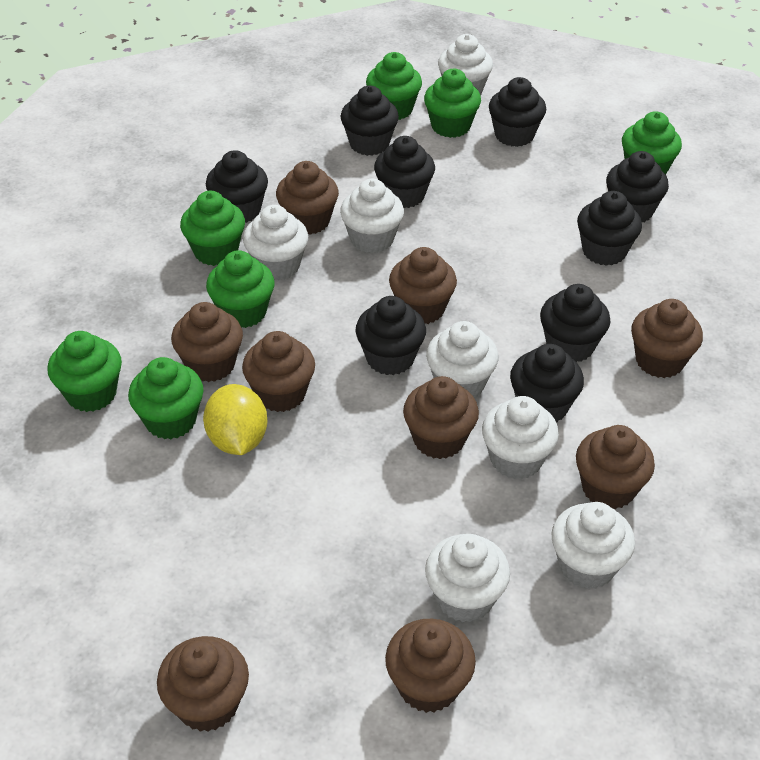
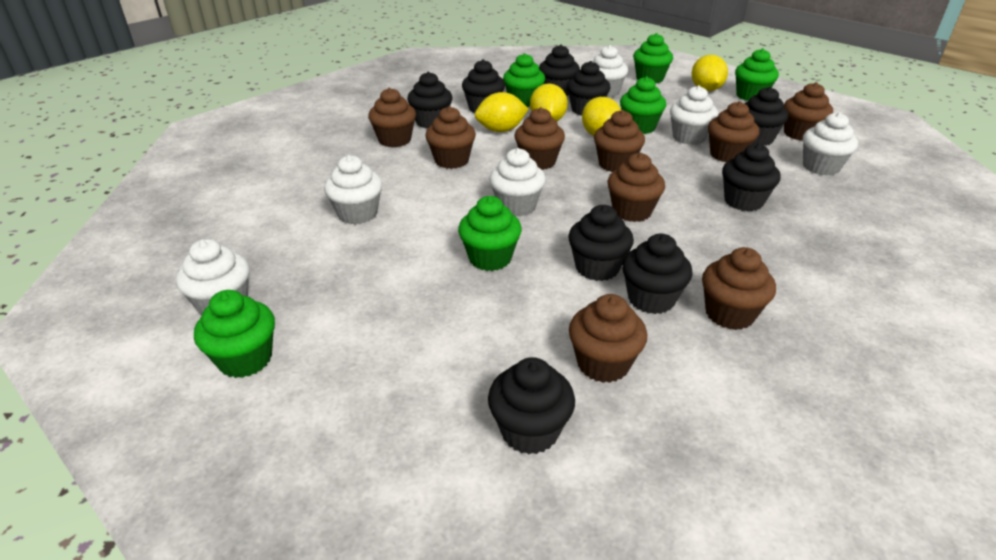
green cupcake: [47,331,122,412] [128,357,204,439] [180,191,245,266] [206,250,275,328] [366,52,422,120] [424,69,481,138] [622,111,682,175] = 7 -> [194,290,275,378] [458,196,522,271] [503,53,545,107] [620,76,666,134] [633,33,673,84] [735,48,779,101] = 6
white cupcake: [243,205,308,280] [340,179,404,253] [425,534,510,622] [426,321,498,397] [438,34,493,96] [482,396,559,479] [552,502,635,589] = 7 -> [176,239,250,315] [324,155,382,225] [489,148,546,217] [592,45,628,98] [670,85,718,145] [803,112,858,176] = 6
yellow lemon: [203,384,267,455] = 1 -> [475,92,528,132] [530,83,568,121] [582,97,621,136] [692,55,728,91] = 4

